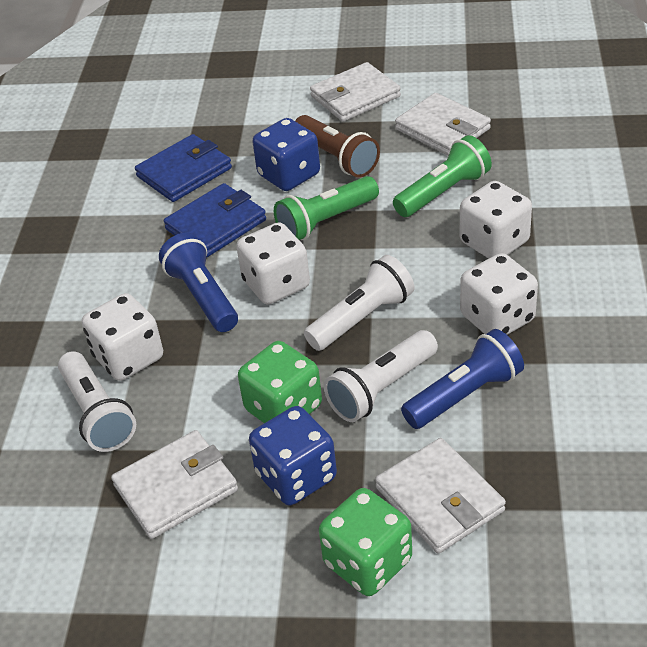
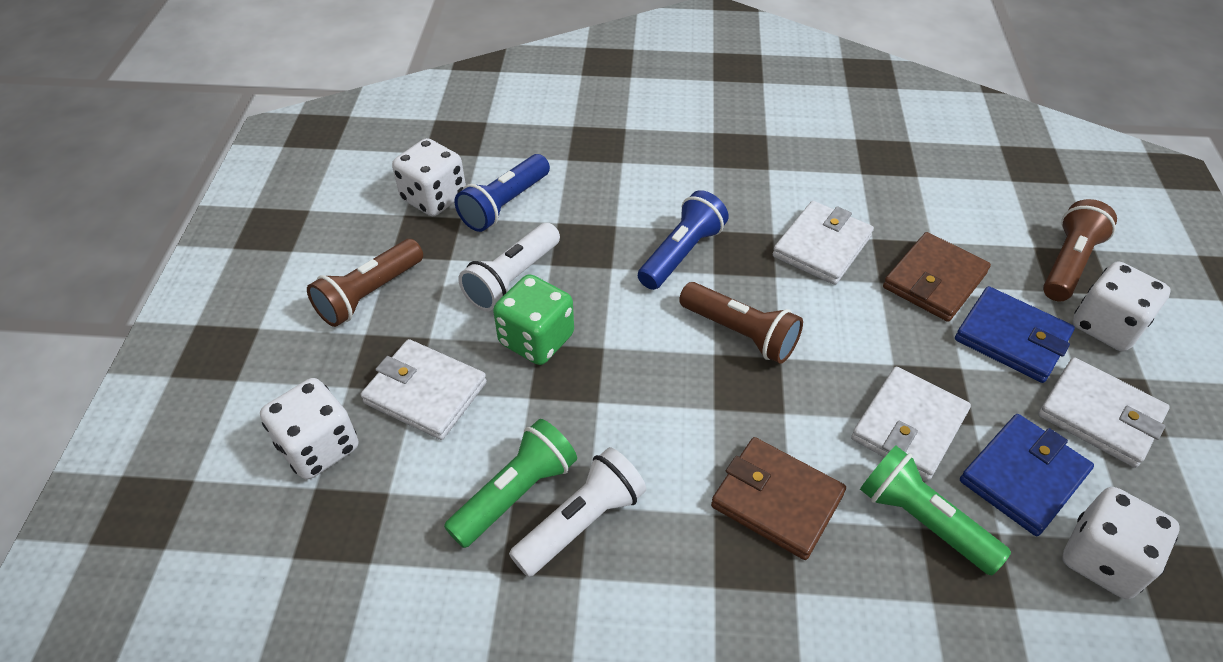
blue dice: [249,406,337,505] [253,118,320,191] = 2 -> none = 0
brown flashlight: [295,115,380,178] = 1 -> [307,239,423,327] [679,282,803,364] [1043,199,1117,301] = 3
brown wallet: none = 0 -> [711,437,846,560] [883,232,991,322] = 2
green dice: [238,341,322,423] [319,488,412,596] = 2 -> [493,274,574,365] = 1
white flashlight: [58,351,136,452] [304,255,414,351] [324,330,438,422] = 3 -> [458,223,560,311] [509,447,646,577] = 2

